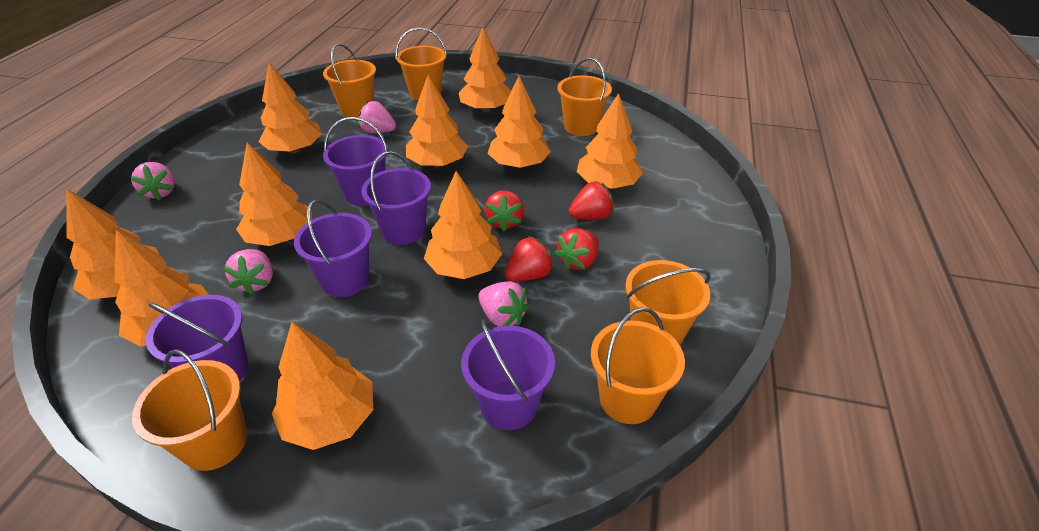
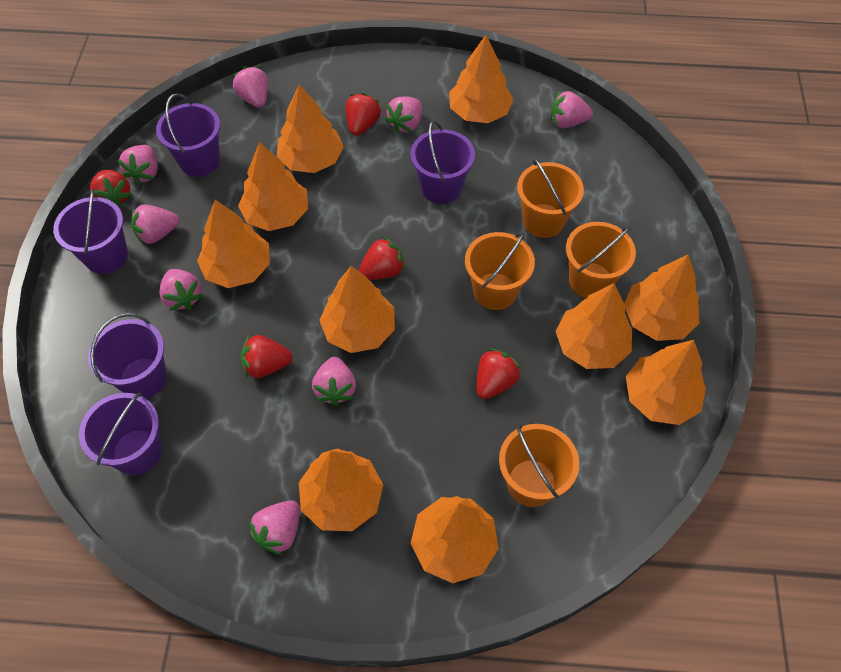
orange bucket: [132,349,247,471] [323,43,376,117] [395,27,447,100] [557,58,612,136] [591,307,685,424] [625,260,711,345] = 6 -> [465,232,535,310] [499,424,579,507] [517,157,584,238] [566,222,636,298] = 4
pink strawberry: [130,162,175,200] [223,249,273,295] [358,101,396,133] [478,281,530,327] = 4 -> [118,145,158,185] [131,204,179,245] [159,269,203,311] [232,66,268,108] [249,501,300,555] [312,357,356,406] [385,96,422,133] [551,90,593,128] = 8
red strawberry: [484,190,524,231] [505,236,555,282] [555,228,599,270] [569,181,614,220] = 4 -> [90,170,132,209] [241,334,293,378] [345,93,381,136] [359,237,405,280] [477,349,521,399] = 5

